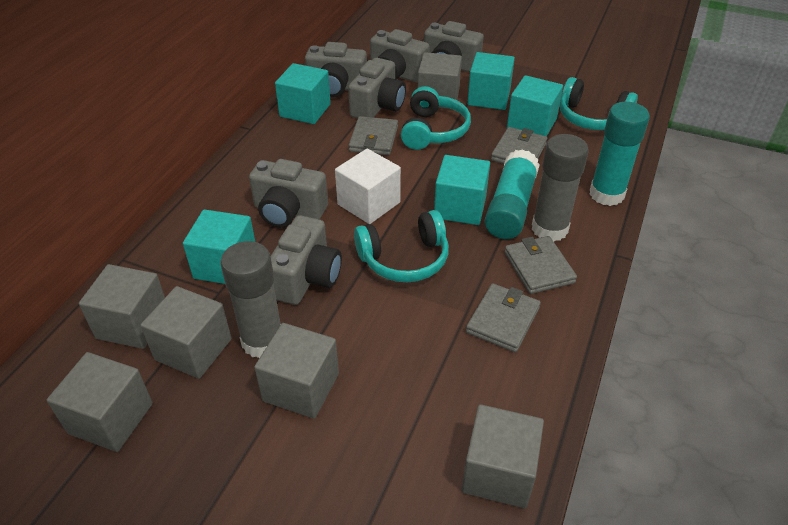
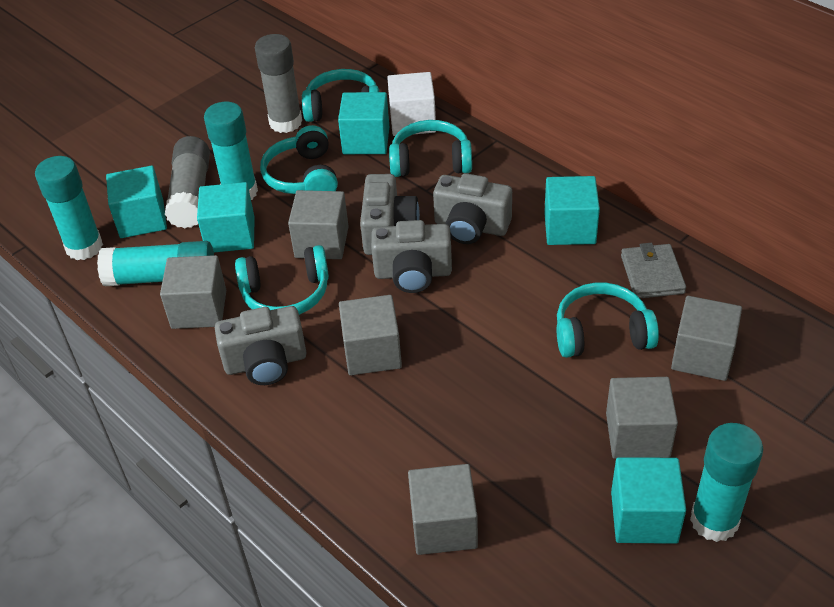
grey camera: [249,159,328,227] [271,215,342,305] [305,42,367,97] [348,58,406,118] [370,29,430,83] [424,21,484,72] = 6 -> [215,306,307,385] [360,174,420,255] [371,220,452,293] [433,173,512,244] = 4
grey wallet: [349,116,398,155] [466,283,541,352] [491,127,547,164] [504,236,577,294] = 4 -> [621,243,686,298] = 1
turquoise glue stick: [485,149,540,239] [589,102,650,206] = 2 -> [35,156,103,260] [97,241,214,286] [204,102,258,200] [690,423,763,542] = 4
turquoise headphones: [354,210,449,282] [401,86,471,150] [560,77,638,130] = 3 -> [235,245,329,315] [260,125,338,194] [302,69,379,122] [389,120,472,177] [557,282,659,358] = 5

